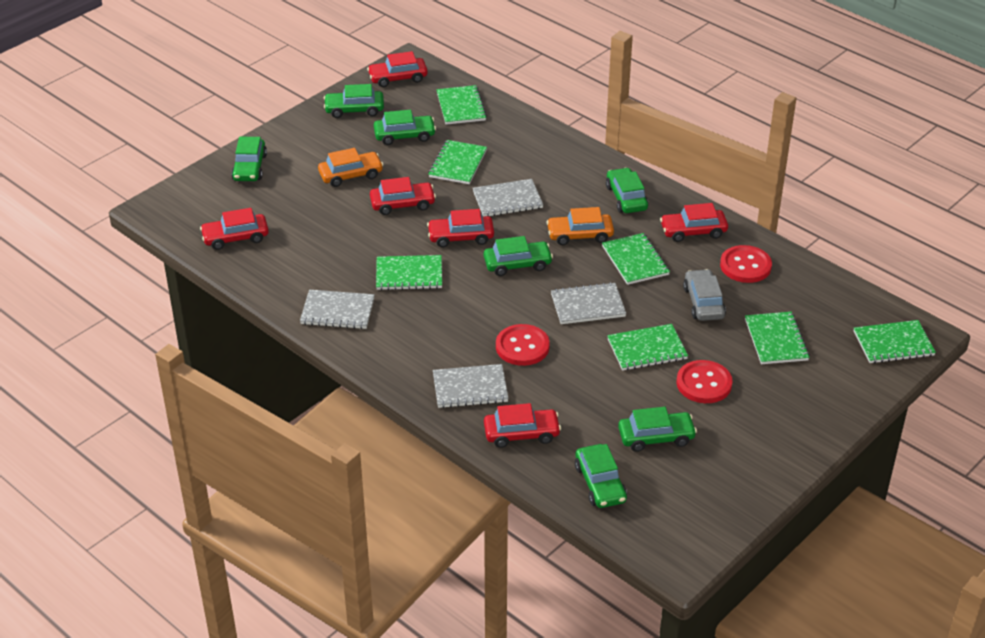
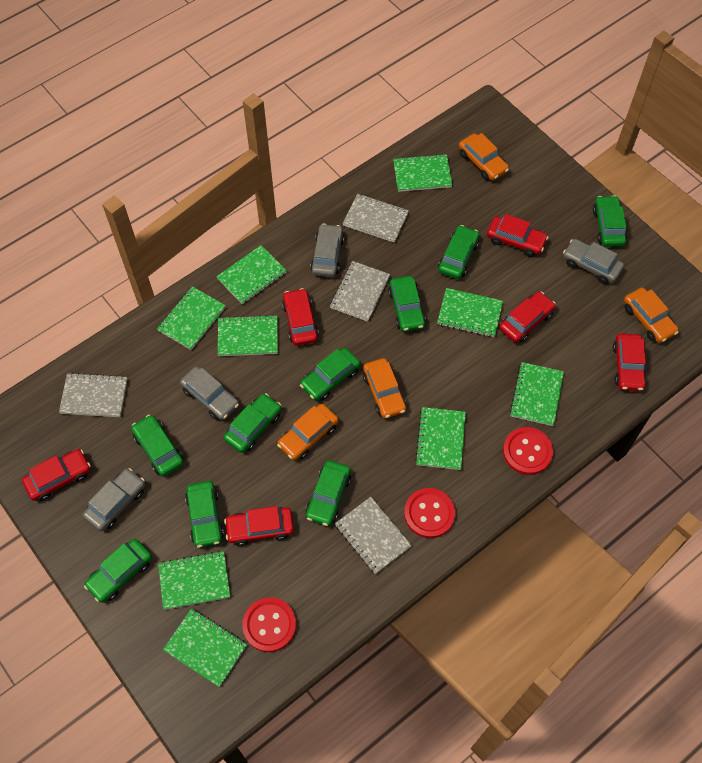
green car: [231,137,267,181] [324,84,384,118] [374,110,436,145] [484,236,553,276] [575,444,627,508] [606,168,648,213] [618,407,697,452] = 7 -> [84,539,152,603] [131,415,183,476] [185,481,224,548] [224,393,281,453] [300,348,360,401] [306,460,351,526] [388,276,426,332] [438,225,479,279] [593,195,627,247] = 9
green notebook: [376,255,442,290] [428,140,487,184] [436,85,487,125] [602,233,670,285] [607,324,688,371] [745,312,810,364] [854,320,936,363] = 7 -> [157,286,226,350] [158,551,230,610] [163,609,247,687] [216,245,287,304] [218,315,278,356] [393,154,452,192] [415,407,466,470] [437,288,503,337] [510,362,564,426] = 9
grey car: [683,269,726,321] = 1 -> [83,468,145,531] [180,366,239,420] [310,224,344,277] [563,239,624,284] = 4
orange car: [318,148,383,187] [546,207,614,245] = 2 -> [277,404,339,460] [363,358,406,418] [459,133,509,181] [624,287,679,343] = 4

